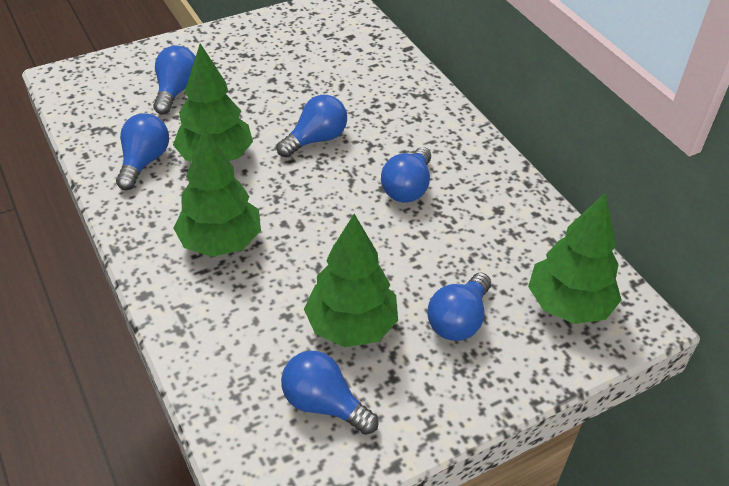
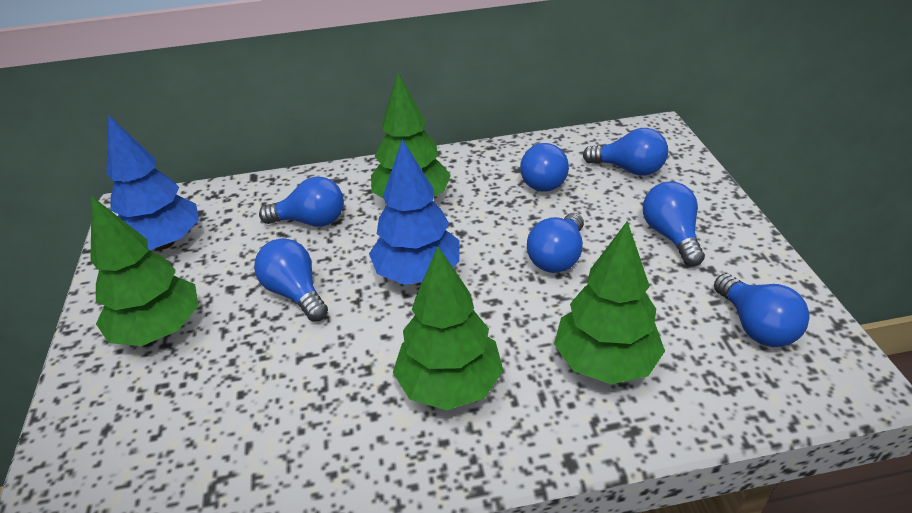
blue light bulb: [116,113,169,190] [153,45,196,115] [277,95,347,158] [281,351,379,435] [381,147,431,203] [427,273,491,341] = 6 -> [254,238,328,322] [259,176,344,227] [520,141,569,192] [527,213,584,273] [583,128,668,176] [643,182,705,267] [714,273,809,347] = 7
blue tree: none = 0 -> [106,115,199,250] [369,139,460,285] = 2

